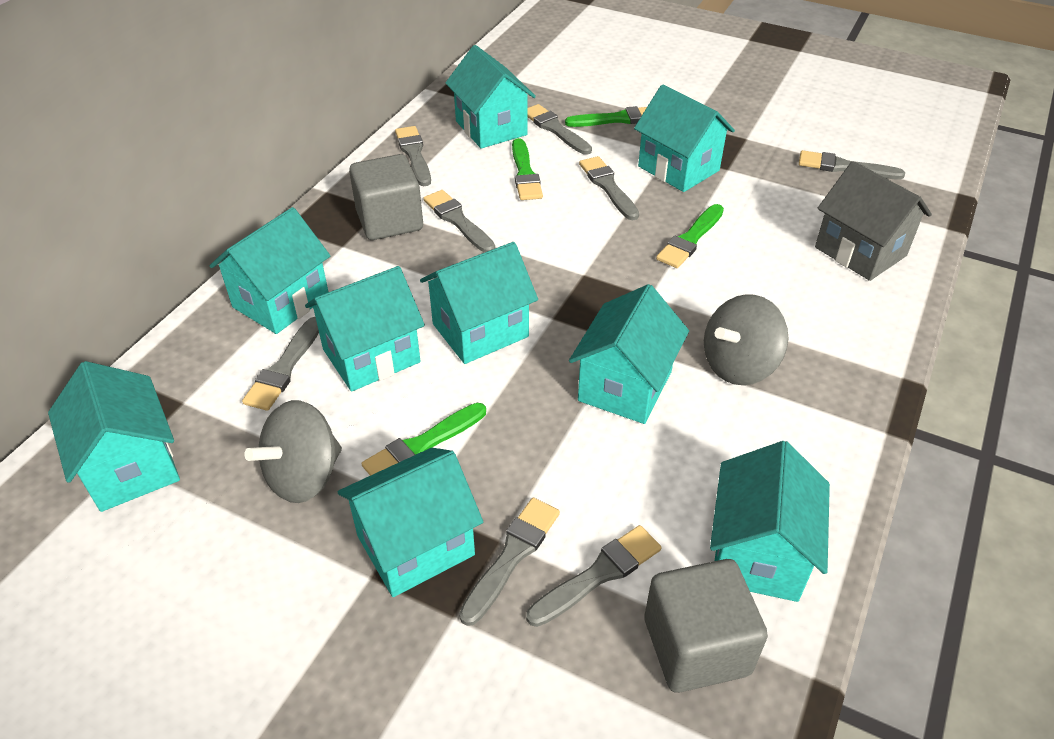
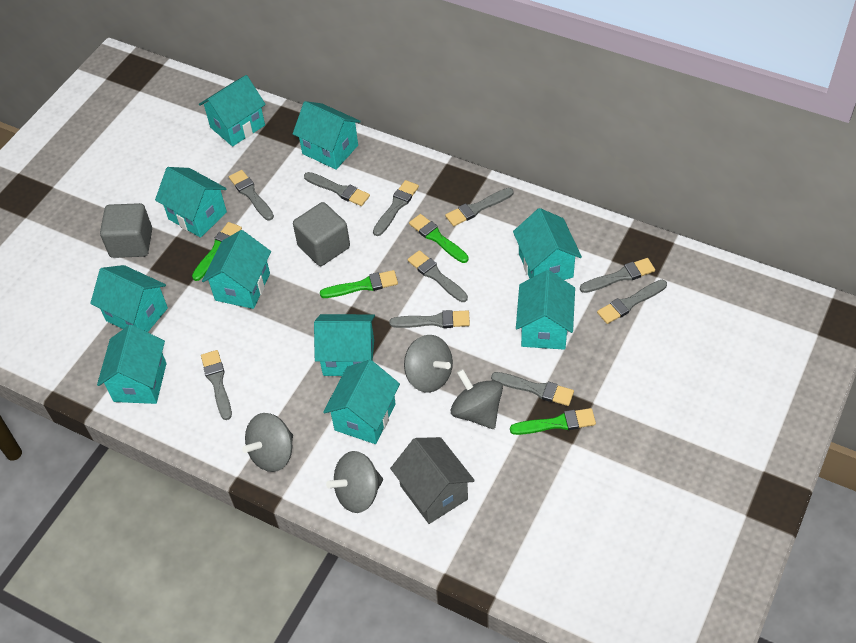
grey brush: [242,317,319,411] [395,126,431,186] [423,190,495,253] [459,498,560,626] [526,525,661,627] [528,104,592,155] [579,156,639,220] [799,150,905,179] = 8 -> [201,350,232,420] [229,170,274,221] [304,172,370,206] [373,180,419,236] [389,310,470,328] [407,250,468,302] [445,188,514,226] [491,372,574,406] [580,258,655,293] [597,280,667,324] = 10
grey spinning top: [244,400,342,503] [704,294,788,385] = 2 -> [242,413,293,472] [326,451,383,513] [404,335,453,393] [451,369,503,429] = 4
turquoise house: [48,361,180,512] [210,207,330,334] [305,266,425,392] [338,448,483,597] [420,242,538,364] [446,45,536,149] [569,284,689,424] [634,85,735,192] [710,441,830,602] = 9 -> [90,265,168,332] [97,325,167,404] [155,167,227,238] [199,75,266,147] [202,230,271,309] [293,101,361,170] [314,314,375,376] [323,360,400,444] [513,208,582,280] [516,270,575,350] = 10

